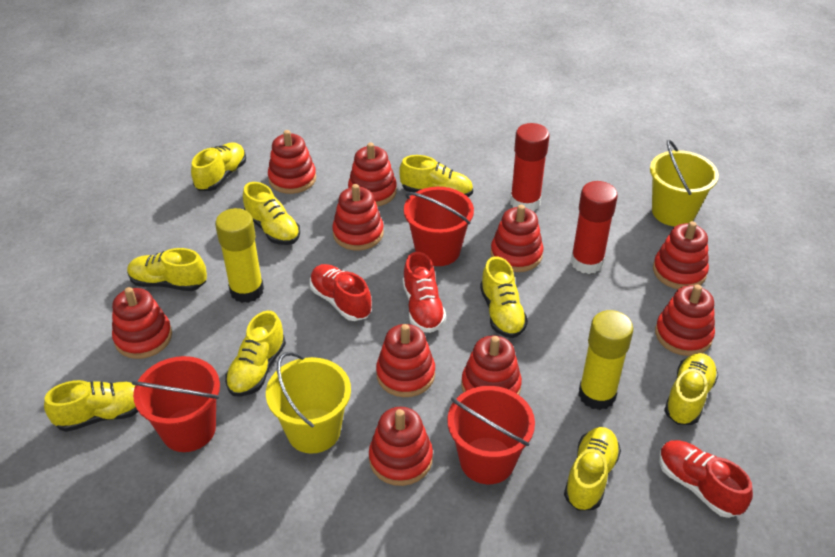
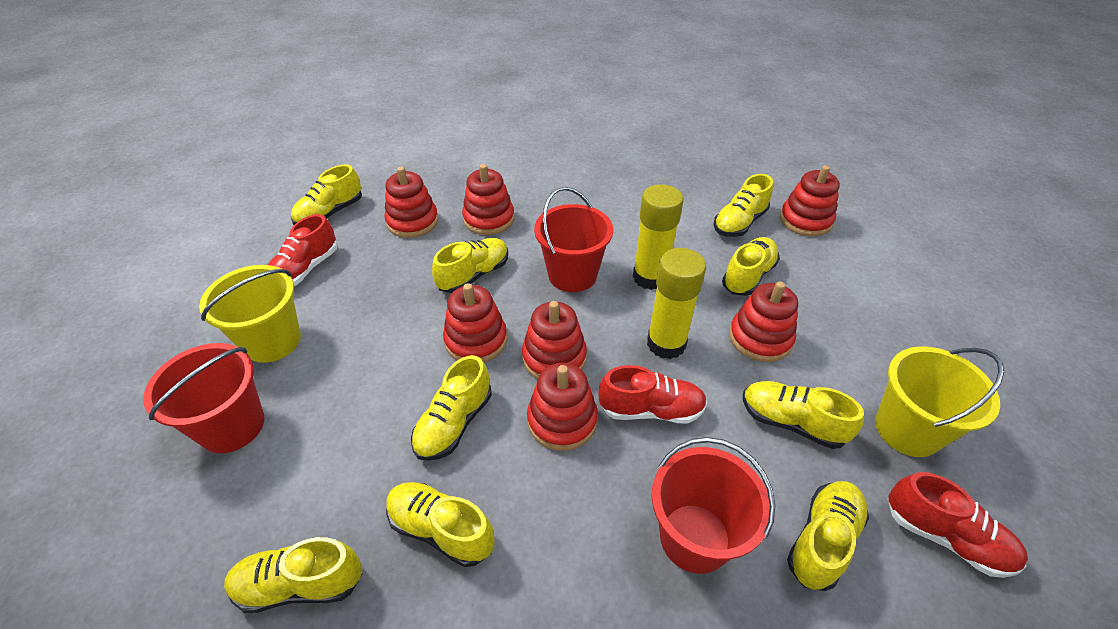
red glue stick: [510,123,549,211] [571,181,618,274] = 2 -> none = 0
red stacking toy: [112,287,172,359] [268,130,316,194] [332,184,384,251] [348,143,397,207] [369,407,433,486] [376,324,435,397] [462,335,522,395] [491,205,543,272] [653,221,709,289] [655,284,715,356] = 10 -> [385,167,438,238] [443,283,507,363] [462,164,514,235] [522,301,587,379] [527,363,598,451] [729,281,798,362] [780,165,840,237] = 7

